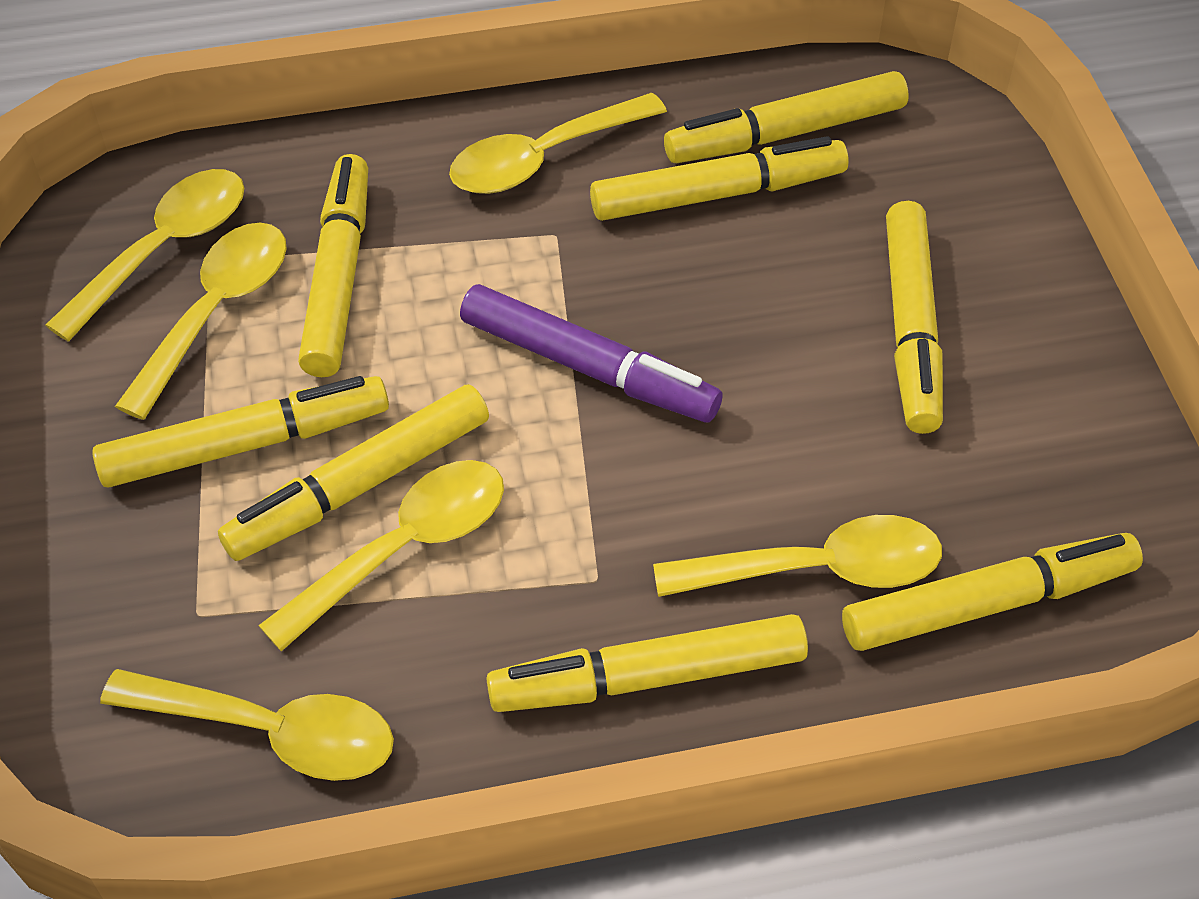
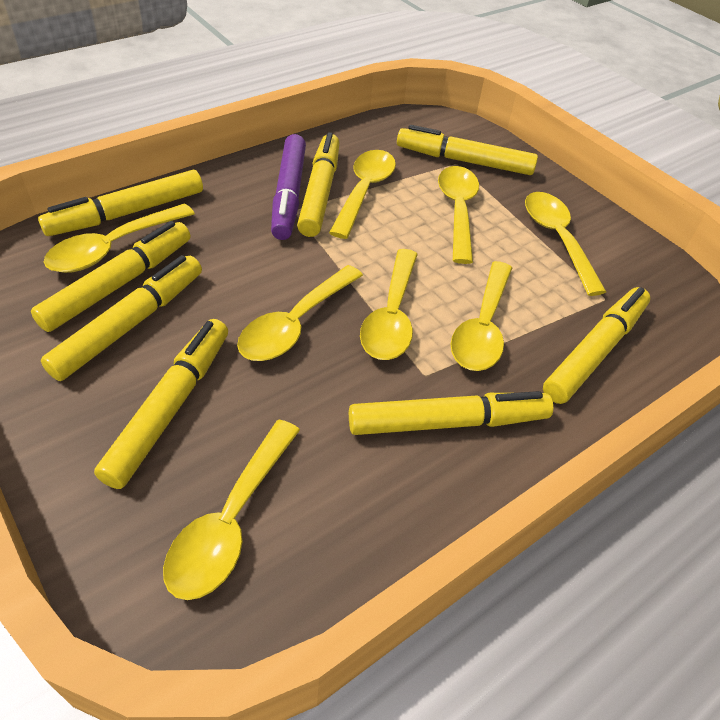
yellow spoon: [45,169,244,342] [100,669,394,781] [115,223,287,420] [258,460,504,651] [449,93,667,194] [653,515,942,597] = 6 -> [44,204,195,273] [163,420,300,600] [237,265,363,361] [329,150,396,239] [360,249,418,360] [438,166,479,264] [450,261,512,371] [525,192,606,296] = 8

